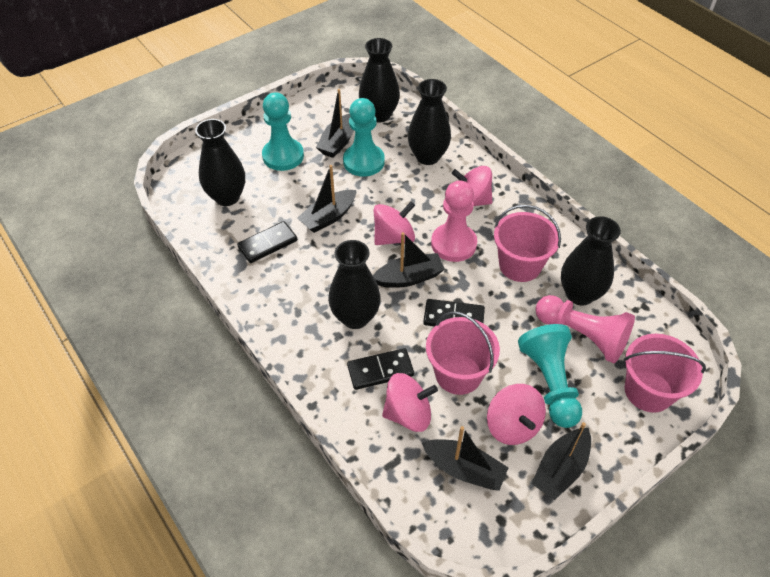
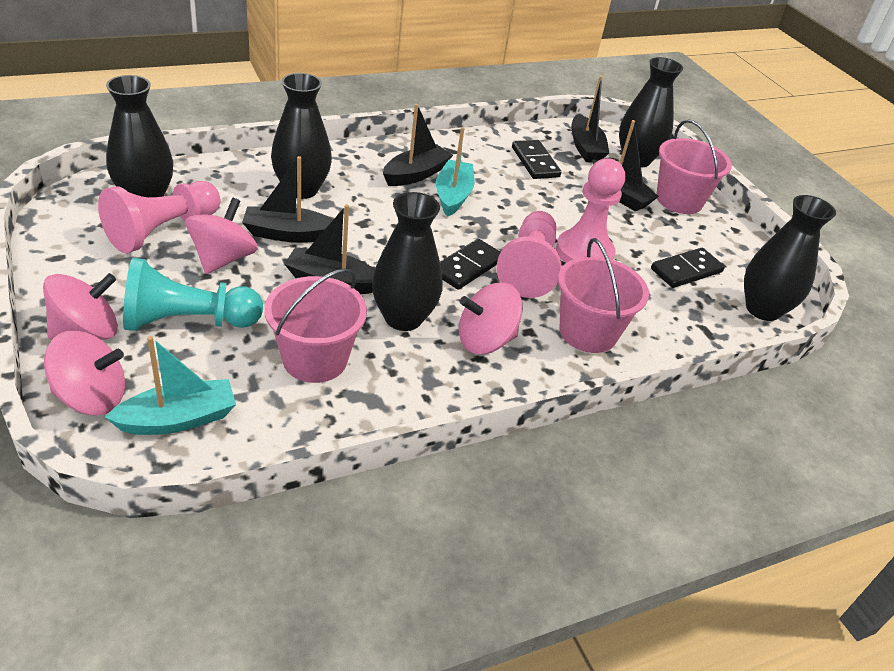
pink pawn: [431,180,477,262] [536,295,635,363] = 2 -> [98,181,220,253] [496,211,561,298] [556,158,625,263] = 3
turquoise boat: none = 0 -> [105,336,236,435] [436,127,475,217] = 2
turquoise pawn: [262,92,304,171] [343,98,385,176] [518,324,582,428] = 3 -> [123,258,263,331] = 1

